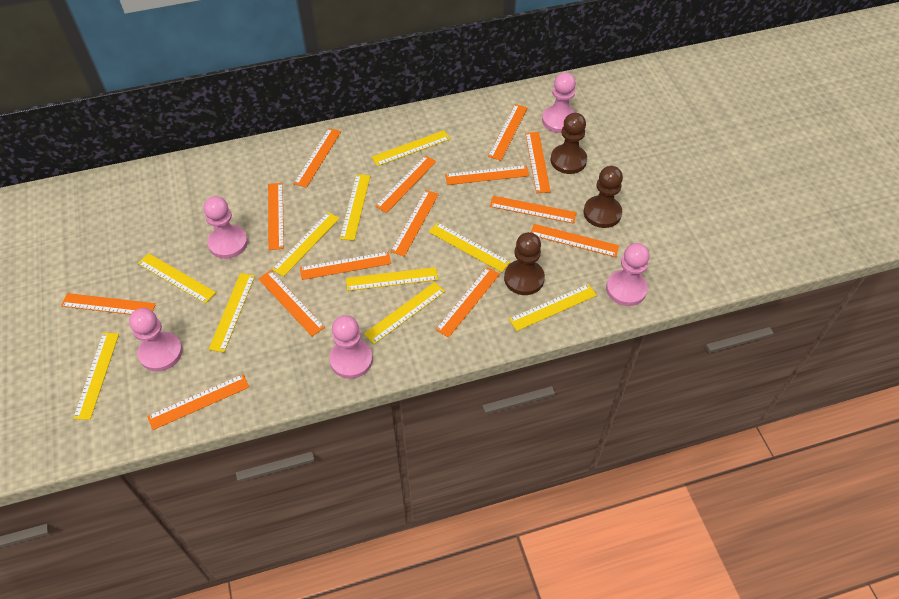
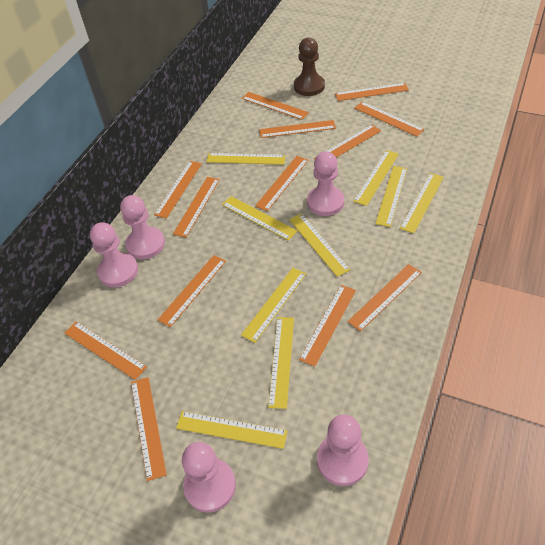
brown pawn: [504,232,545,295] [551,113,587,174] [584,166,623,228] = 3 -> [294,38,325,96] = 1
orange ruler: [61,293,156,315] [147,374,249,430] [258,270,325,336] [268,183,284,250] [294,128,341,188] [300,252,391,280] [375,155,436,213] [391,190,439,257] [435,267,500,338] [445,165,529,185] [488,104,528,161] [490,196,577,224] [525,132,551,193] [531,224,619,257] = 14 -> [65,321,147,380] [131,377,167,481] [154,161,202,218] [158,255,226,327] [173,177,220,238] [242,92,309,120] [255,156,308,211] [259,120,336,138] [299,285,356,367] [314,125,381,160] [335,83,409,101] [348,264,422,332] [355,102,425,137] = 13
yellow ruler: [73,333,119,420] [138,253,216,304] [209,273,255,352] [272,212,340,277] [340,174,370,241] [346,267,438,291] [364,282,445,344] [372,130,450,166] [429,222,510,272] [509,284,597,331] = 10 -> [176,411,288,449] [206,153,286,165] [222,196,297,241] [241,268,306,343] [268,317,294,409] [289,213,350,277] [353,150,399,206] [375,166,407,227] [400,173,444,233] = 9

